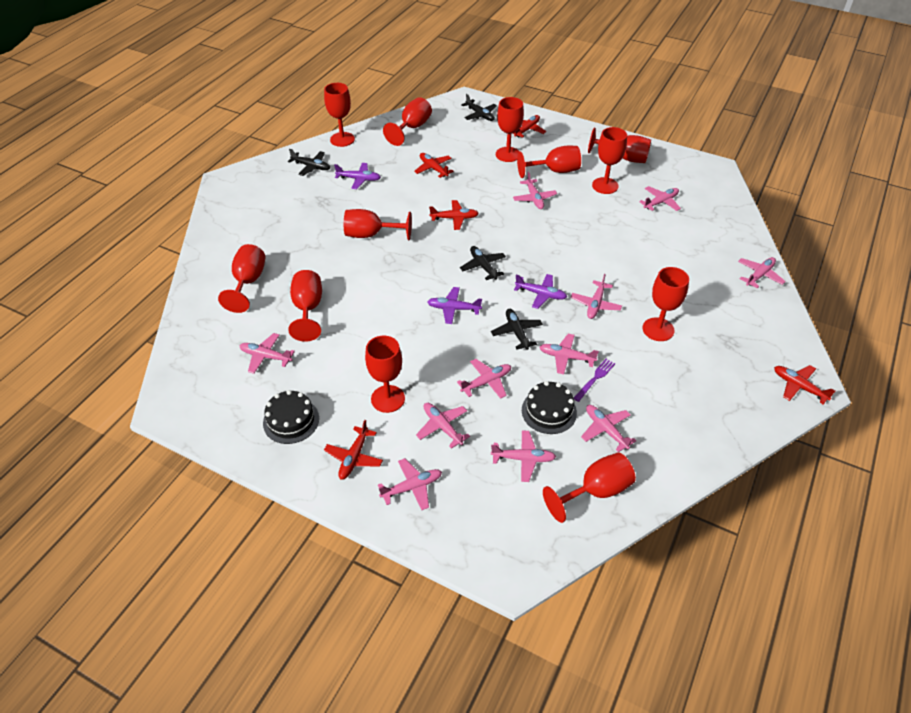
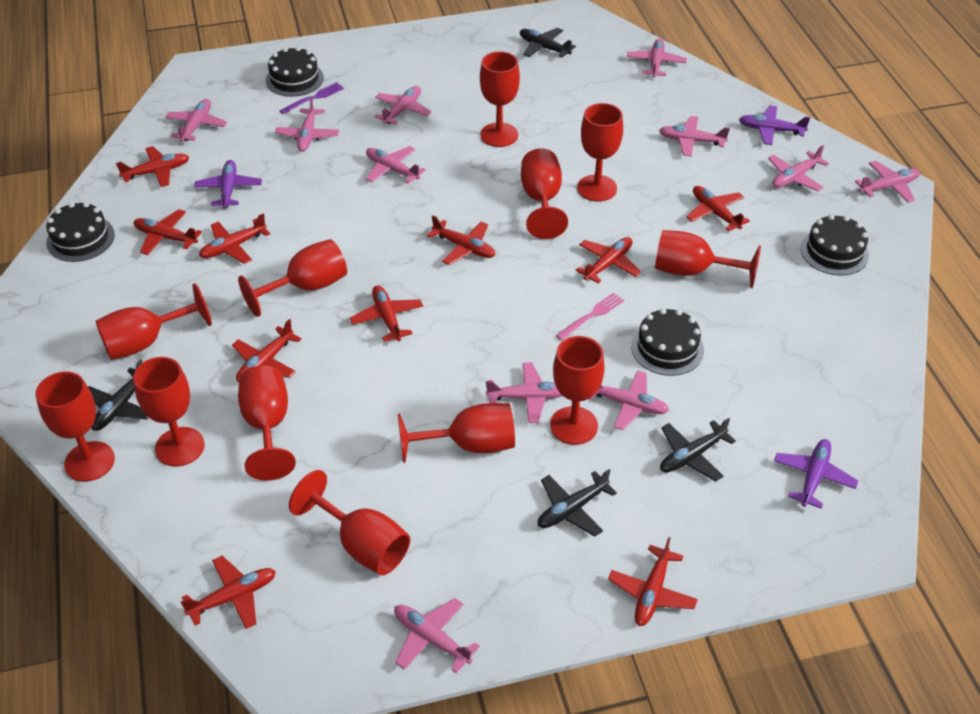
black cake: [263,390,319,444] [522,381,577,434] = 2 -> [46,202,115,262] [266,47,324,97] [631,308,704,376] [801,214,869,275] = 4
pink fork: none = 0 -> [556,293,624,341] = 1
red plane: [324,420,383,480] [414,153,454,178] [429,200,479,230] [512,115,546,138] [774,365,835,404] = 5 -> [116,146,189,187] [134,209,202,255] [181,556,276,629] [199,213,270,264] [232,319,302,382] [350,285,423,342] [427,215,495,265] [575,237,641,284] [608,537,698,626] [686,186,750,231] = 10

